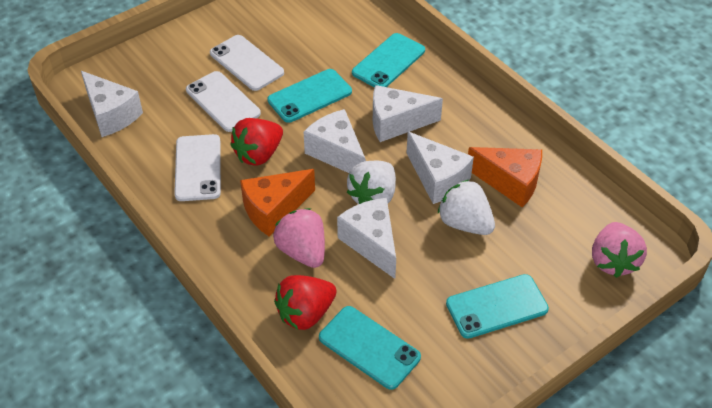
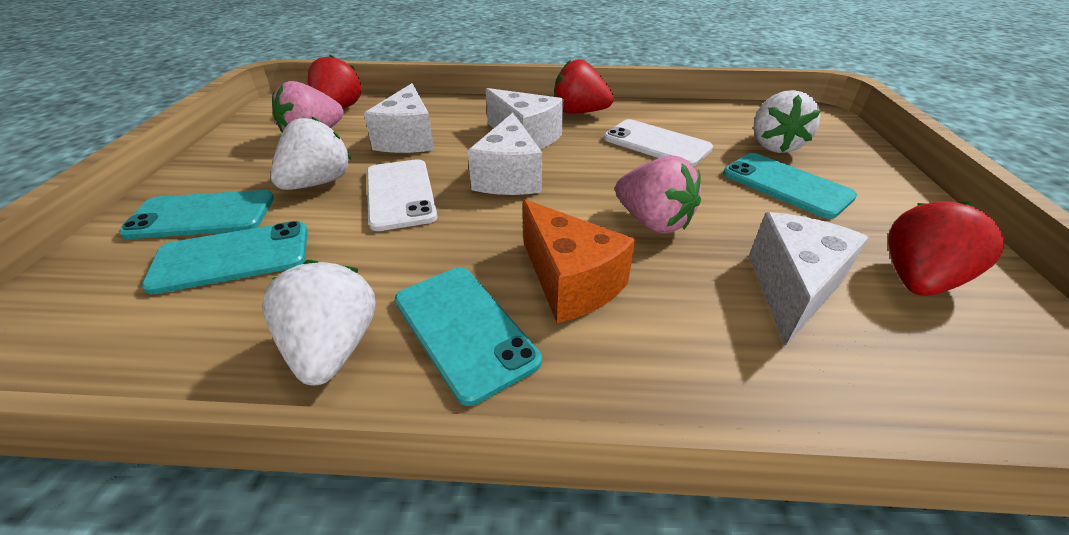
orange cheese: [240,169,315,236] [468,147,542,207] = 2 -> [523,199,636,323] = 1
red strawberry: [230,118,283,166] [274,275,337,330] = 2 -> [308,55,362,109] [554,59,614,114] [888,201,1004,296] = 3
white cheese: [81,71,143,137] [303,109,366,173] [337,198,396,279] [373,85,443,142] [407,132,474,204] = 5 -> [364,83,434,153] [468,112,542,195] [485,88,563,150] [749,212,869,346] = 4
white phone: [174,134,221,201] [186,71,261,132] [210,35,284,91] = 3 -> [367,159,437,231] [604,119,713,167] = 2
white strawberry: [347,161,396,204] [438,179,495,235] = 2 -> [262,260,376,385] [270,116,351,190] [753,90,820,153] = 3

